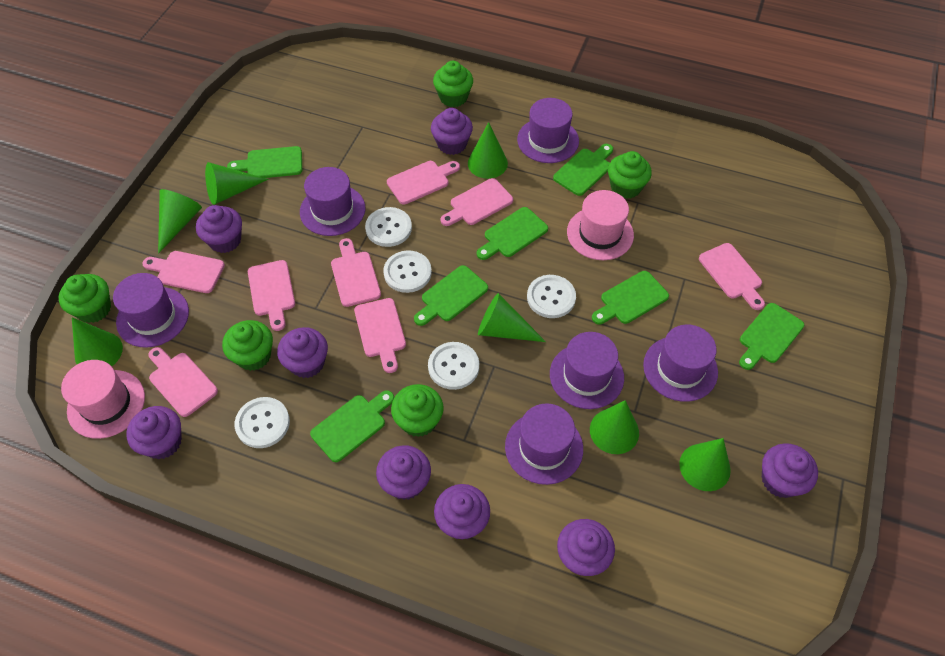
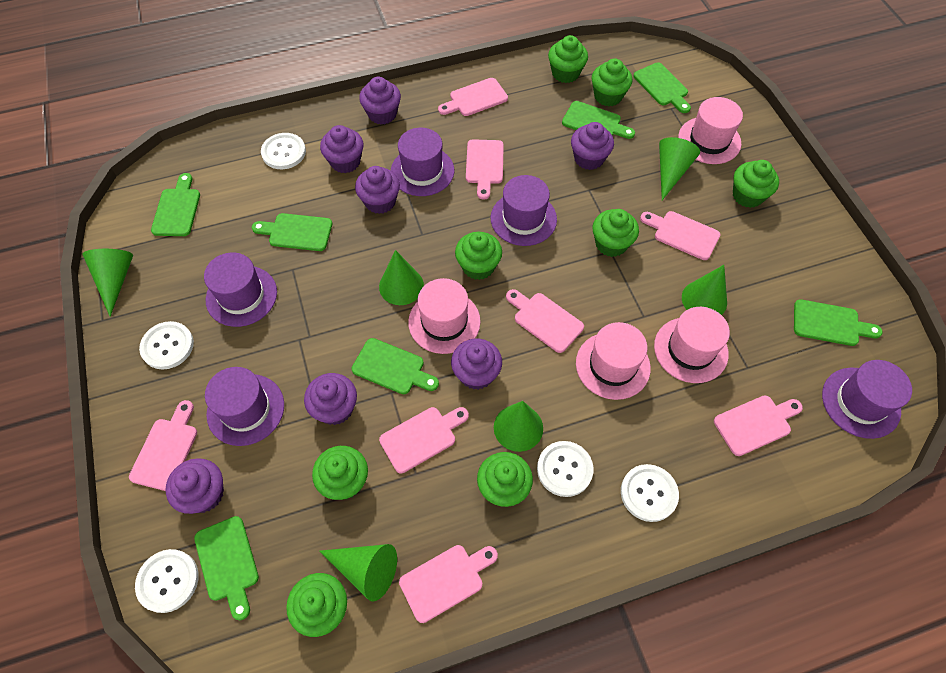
green cone: [72,317,123,366] [158,189,202,254] [205,162,269,205] [468,122,508,179] [478,293,546,342] [590,400,639,454] [679,438,731,491] = 7 -> [83,249,133,316] [320,544,397,601] [379,250,424,305] [494,401,543,452] [659,137,700,200] [682,265,727,315] = 6
green cupcake: [59,274,111,323] [222,320,273,371] [391,384,444,437] [433,61,473,107] [608,151,652,199] = 5 -> [286,573,347,637] [312,446,368,500] [455,232,502,280] [477,452,533,507] [548,35,588,83] [592,58,632,106] [592,209,639,257] [733,160,779,208] = 8
pink hat: [61,360,145,439] [567,190,634,260] = 2 -> [408,278,481,354] [576,322,651,400] [654,307,730,383] [678,97,743,164] = 4
purple cupcake: [126,406,182,459] [196,205,242,253] [277,327,328,378] [376,445,431,500] [431,108,473,155] [434,484,490,540] [557,519,615,576] [762,443,818,498] = 8 -> [166,458,224,514] [304,373,357,425] [320,125,364,173] [355,166,400,214] [359,77,401,125] [451,339,502,390] [571,122,614,170] = 7
purple hat: [113,273,189,348] [300,167,365,236] [505,403,583,485] [517,98,579,163] [550,332,624,409] [643,325,718,402] = 6 -> [204,252,277,327] [205,367,284,446] [391,128,454,196] [491,175,557,246] [822,360,912,439] = 5

